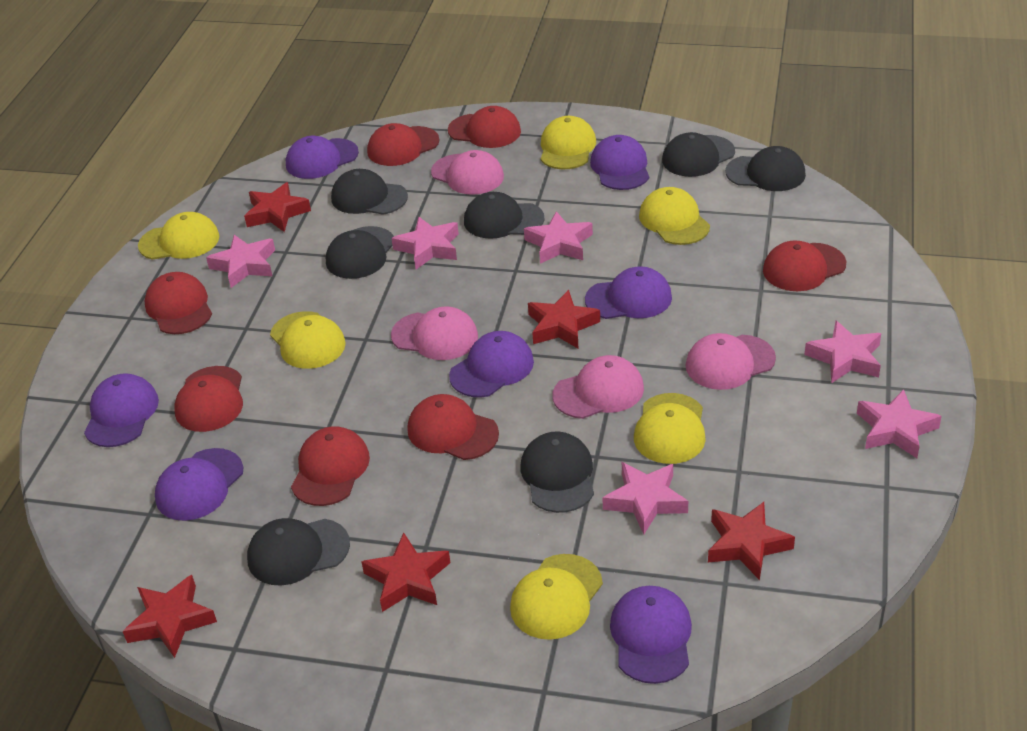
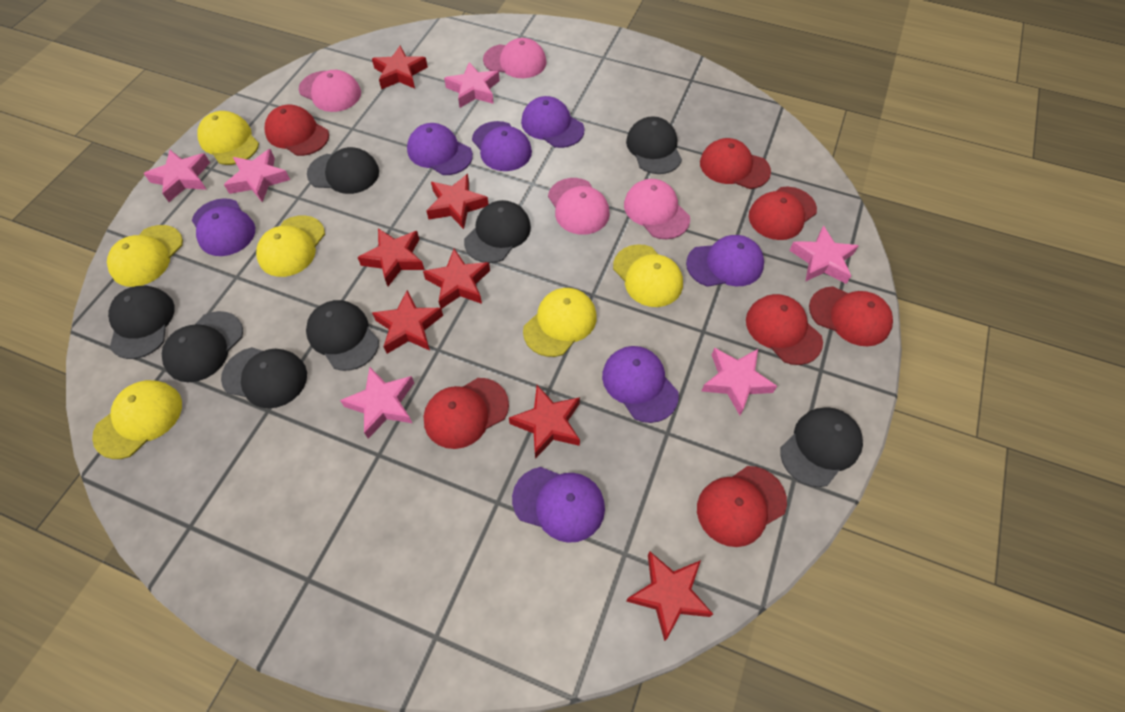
black cap: [247,518,350,586] [326,226,394,279] [331,169,408,215] [464,192,545,239] [521,431,594,513] [662,132,735,177] [725,146,806,191] = 7 -> [108,286,175,359] [162,311,243,382] [221,347,307,409] [306,300,379,371] [307,147,379,194] [464,200,531,263] [626,116,682,174] [780,407,863,487] = 8
red star: [122,575,217,658] [244,182,311,232] [361,533,450,612] [528,290,600,348] [708,502,795,580] = 5 -> [357,228,425,286] [372,45,428,89] [372,290,443,354] [423,249,490,309] [427,174,489,229] [509,385,580,459] [626,551,713,641] = 7

